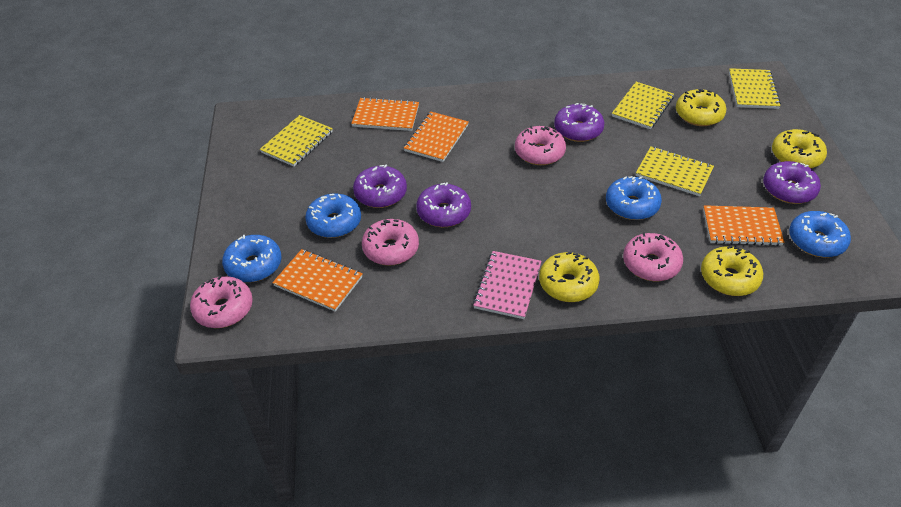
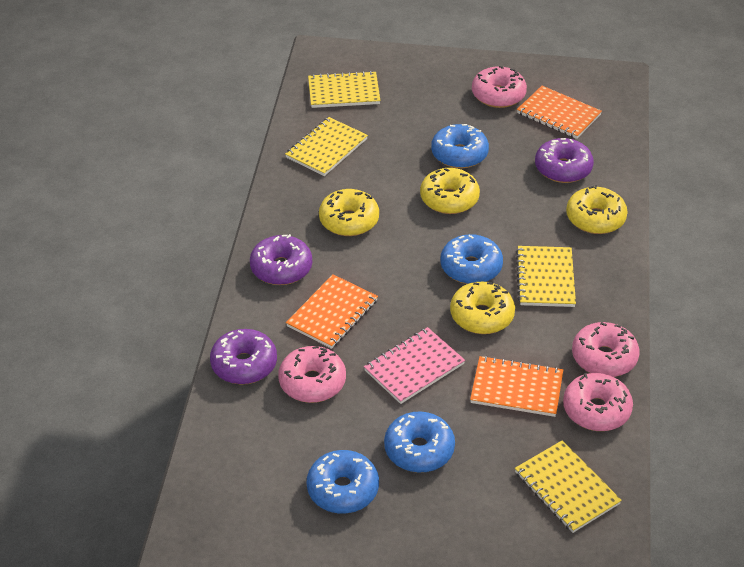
orange notebook: [272,249,363,312] [351,97,419,131] [404,112,469,162] [703,205,784,246] = 4 -> [286,274,378,349] [470,356,563,417] [517,86,602,139] = 3
purple donut: [353,165,407,208] [416,182,471,227] [554,103,605,142] [763,161,821,204] = 4 -> [210,329,277,384] [250,234,312,285] [535,138,594,183] = 3

